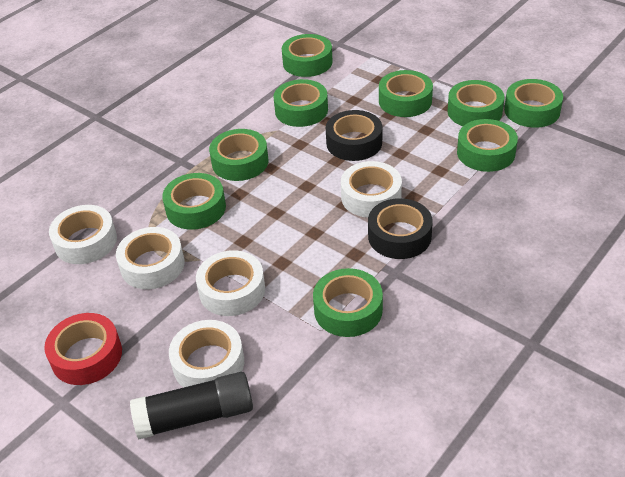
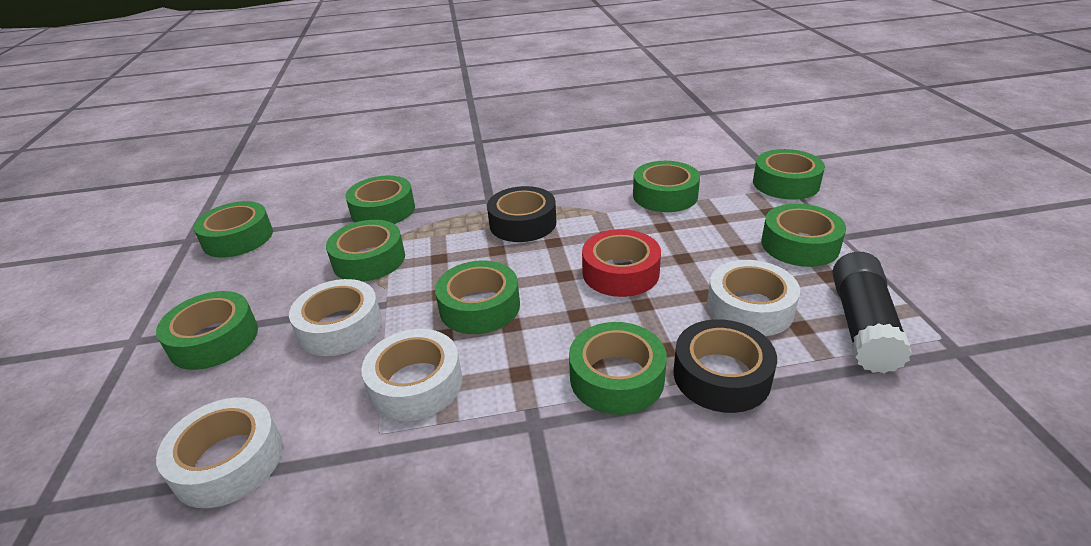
white tape: [49,205,117,264] [116,227,185,289] [169,320,244,388] [196,250,265,316] [341,161,402,218] = 5 -> [156,397,283,508] [289,279,382,356] [361,329,462,421] [707,260,800,336] = 4

